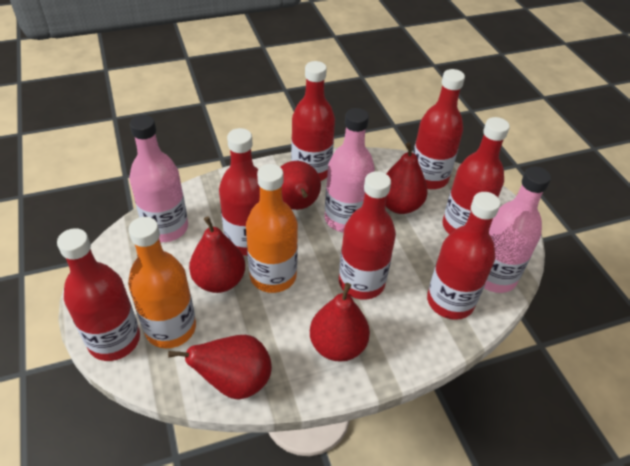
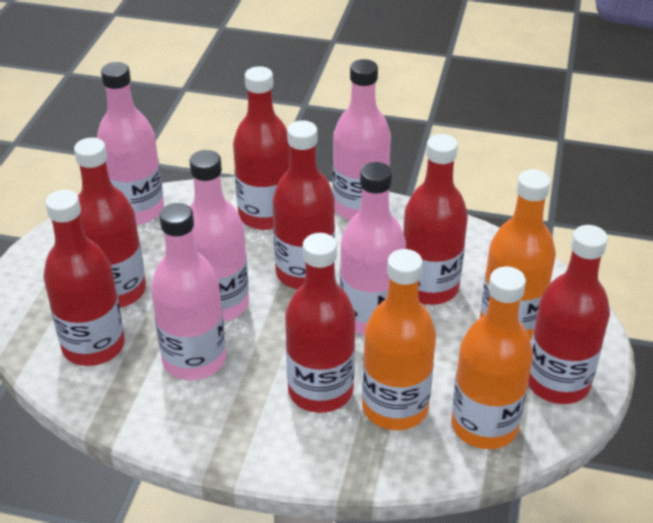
orange bottle: [128,217,196,348] [246,164,298,293] = 2 -> [362,249,436,430] [451,266,533,449] [480,169,556,340] = 3
pink bottle: [129,115,188,242] [325,108,375,233] [484,166,551,293] = 3 -> [97,62,164,225] [151,203,226,380] [189,150,249,322] [333,59,391,220] [340,162,406,335] = 5
red pear: [168,335,272,400] [189,216,245,293] [281,161,321,210] [310,283,370,362] [386,142,428,214] = 5 -> none = 0

